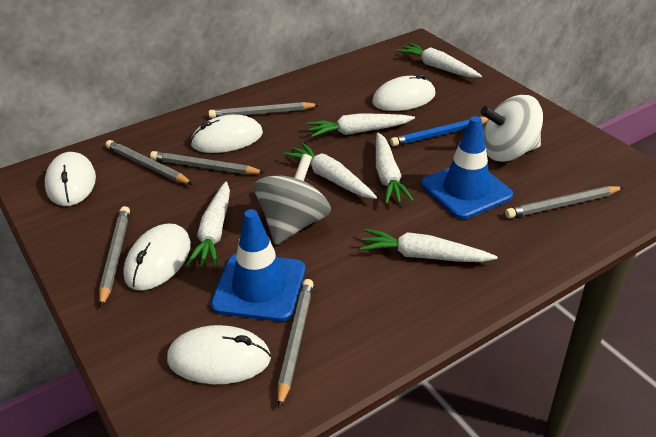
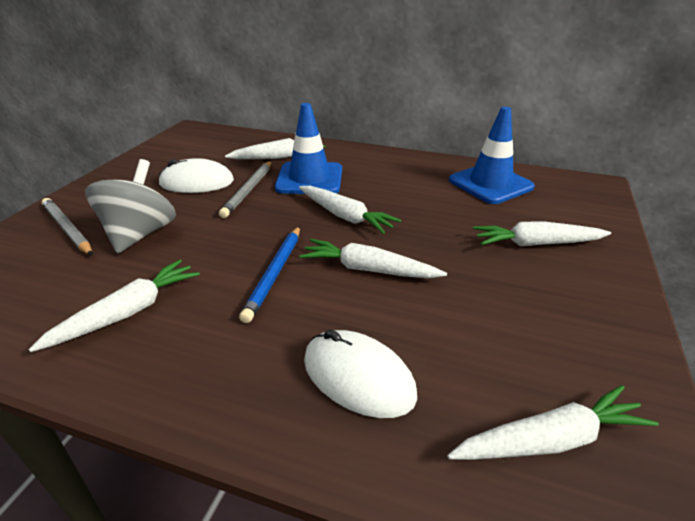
grey pencil: [99,206,130,307] [106,140,193,184] [150,151,265,175] [208,102,319,118] [278,279,314,408] [505,186,624,218] = 6 -> [42,198,92,256] [219,161,272,218] = 2
white mouse: [45,152,96,206] [123,224,191,290] [167,325,271,384] [190,115,263,153] [372,74,435,111] = 5 -> [158,158,234,193] [304,330,417,418] = 2
white spinning top: [481,95,543,162] = 1 -> none = 0

